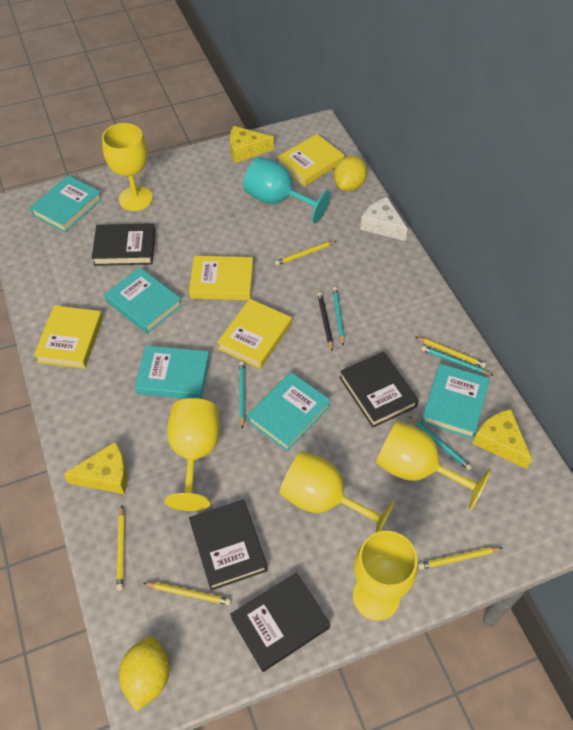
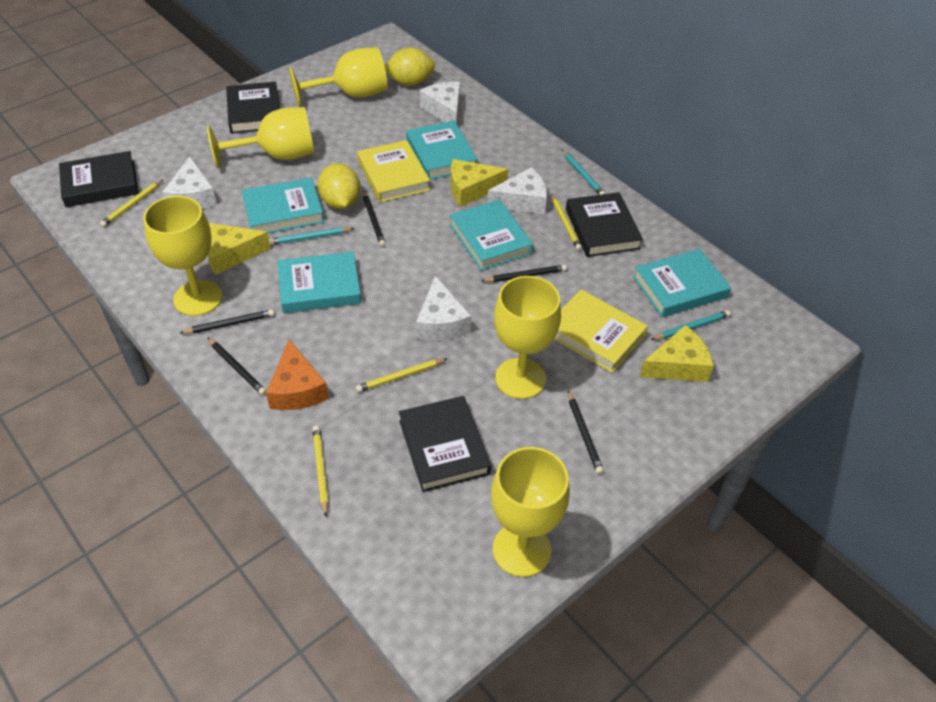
black pencil: [317,292,333,351] = 1 -> [180,309,274,334] [207,337,266,395] [363,190,386,247] [481,265,567,282] [568,390,604,474] = 5
orange cheese: none = 0 -> [266,340,329,410] = 1
turquoise goblet: [243,157,331,223] = 1 -> none = 0
turquoise pencil: [239,361,245,429] [333,287,345,346] [409,416,472,471] [421,346,494,376] = 4 -> [269,227,355,245] [562,150,605,195] [651,310,731,340] = 3
white cheese: [360,197,408,241] = 1 -> [162,156,217,209] [416,276,471,340] [420,82,460,124] [487,167,547,214] = 4
yellow book: [34,305,103,369] [189,256,253,300] [217,299,292,369] [277,134,344,186] = 4 -> [357,140,430,203] [554,289,648,373] = 2
yellow pencil: [117,506,125,590] [144,582,231,605] [275,241,336,265] [416,337,486,368] [418,547,503,570] = 5 -> [100,179,163,227] [313,426,328,517] [356,358,448,392] [552,194,582,251] = 4

